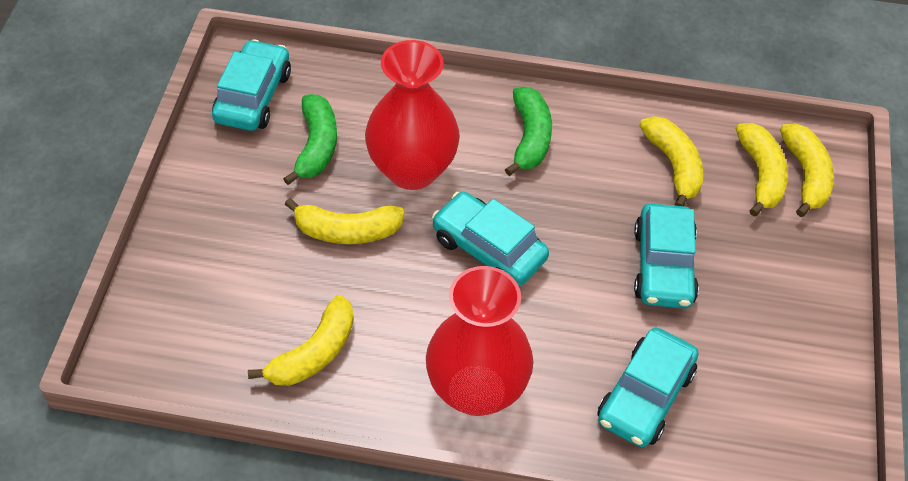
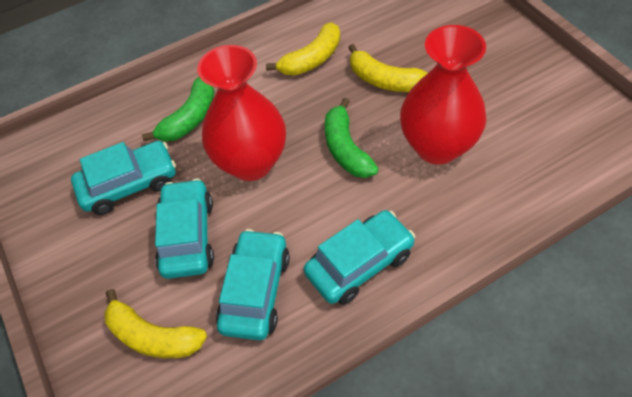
yellow banana: [248,295,354,386] [284,198,405,244] [639,116,703,206] [736,123,788,217] [780,124,834,217] = 5 -> [104,289,207,359] [266,22,340,76] [348,44,428,92] = 3

